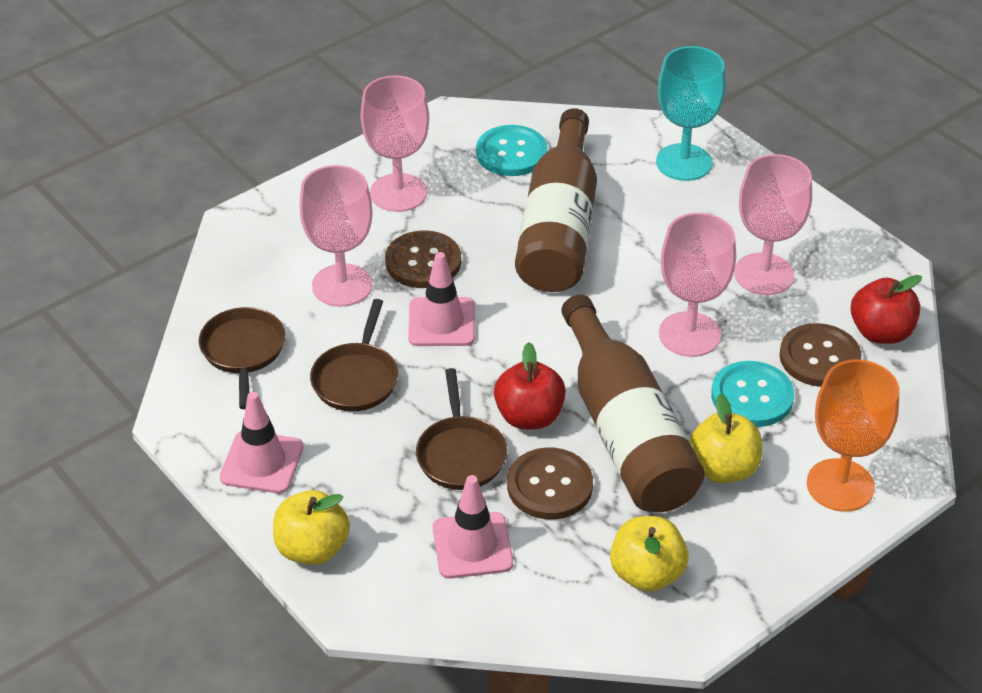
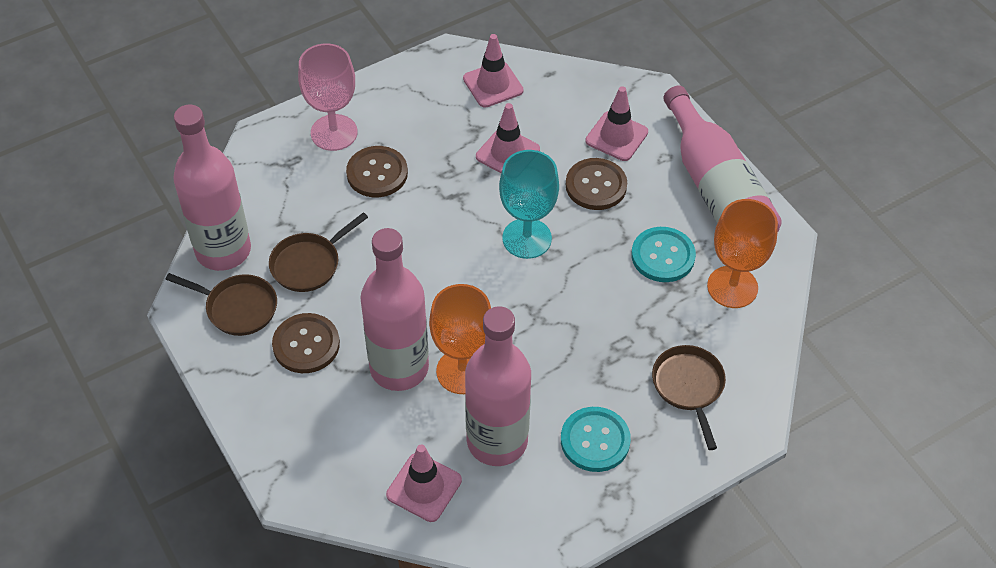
brown bottle: [515,108,597,292] [561,295,705,512] = 2 -> none = 0
orange goblet: [807,360,899,512] = 1 -> [429,284,491,394] [707,199,778,308] = 2
pink bottle: none = 0 -> [173,105,251,271] [360,228,429,391] [465,306,531,466] [663,85,782,233] = 4
pink goblet: [300,165,373,307] [361,75,429,212] [659,213,736,357] [734,154,812,295] = 4 -> [298,43,358,151] = 1
pink traffic cone: [220,392,304,493] [408,252,475,346] [433,475,513,579] = 3 -> [386,445,462,522] [463,34,524,108] [476,103,540,173] [585,86,648,161] = 4
red apple: [494,342,566,429] [851,275,922,344] = 2 -> none = 0
yellow apple: [273,490,350,565] [610,516,689,592] [689,394,762,483] = 3 -> none = 0

